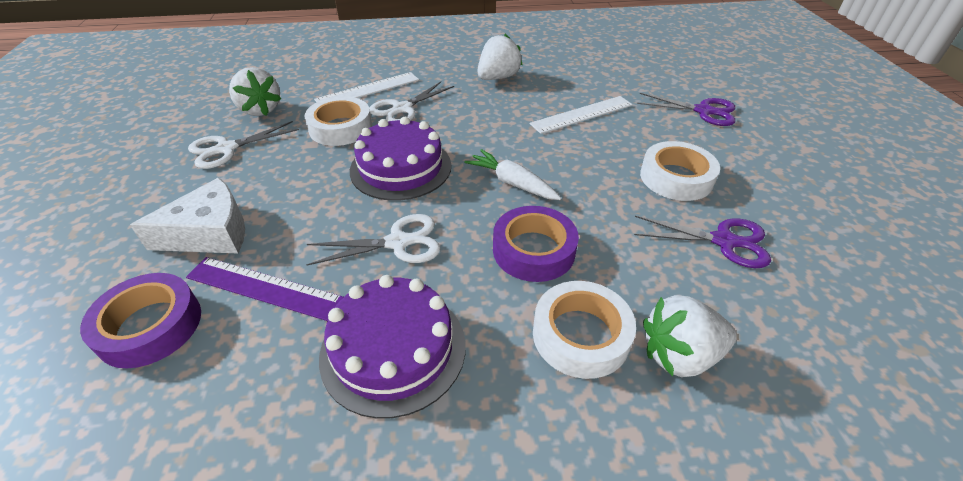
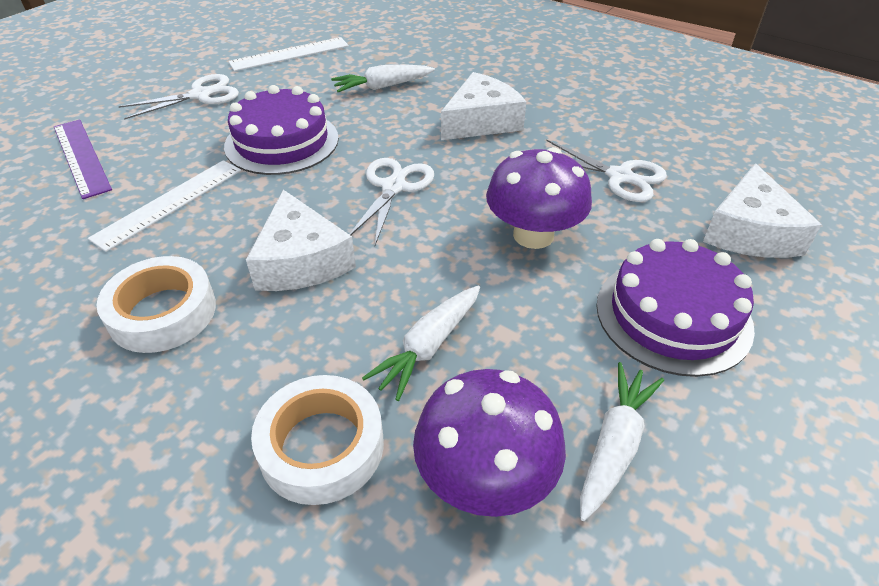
purple mushroom: none = 0 -> [413,369,566,517] [486,147,592,249] = 2
purple scissors: [634,216,771,268] [637,93,735,126] = 2 -> none = 0
purple tape: [80,273,201,368] [493,206,579,282] = 2 -> none = 0
white carrot: [464,149,561,200] = 1 -> [331,65,435,92] [362,286,480,401] [580,362,664,521] = 3
white cheese: [130,178,245,253] = 1 -> [246,190,356,291] [441,72,526,140] [703,163,822,258] = 3
white strawberry: [229,67,281,116] [477,34,523,80] [643,295,737,377] = 3 -> none = 0
white tape: [304,96,372,146] [533,281,636,379] [640,141,720,201] = 3 -> [97,256,216,353] [251,375,384,505] = 2

